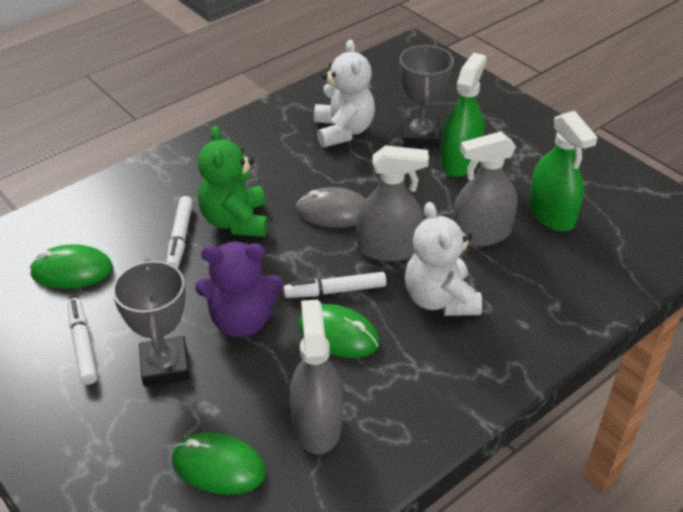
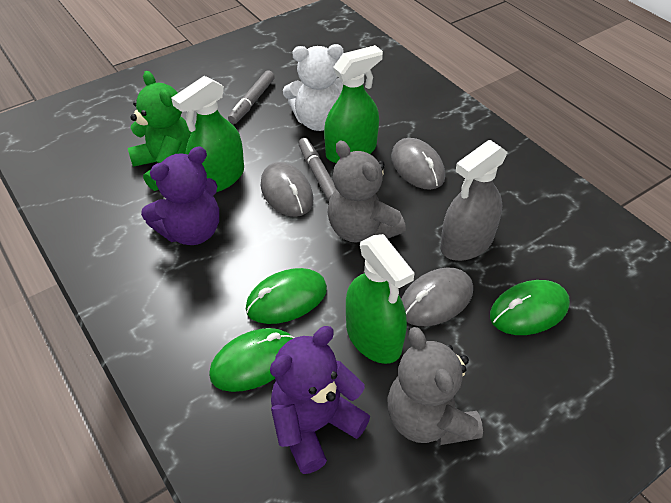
green spray bottle: [441,53,487,177] [529,111,598,232] = 2 -> [171,76,244,192] [324,45,383,163] [346,234,415,364] = 3
grey marker: none = 0 -> [228,70,275,124] [298,138,336,201] = 2
grey mouse: [296,187,366,228] = 1 -> [261,162,313,217] [391,138,445,190] [401,267,473,326] = 3
grey spray bottle: [290,299,343,454] [356,145,429,262] [452,131,518,247] = 3 -> [440,140,508,261] = 1
grey teddy bear: none = 0 -> [328,141,406,243] [387,327,483,445] = 2
grey trophy: [112,259,190,387] [399,45,454,148] = 2 -> none = 0
purple teddy bear: [195,242,283,338] = 1 -> [141,146,219,245] [270,326,370,474] = 2
white marker: [68,298,97,385] [166,196,193,268] [284,272,386,298] = 3 -> none = 0
white teddy bear: [314,40,375,148] [405,202,482,316] = 2 -> [283,44,343,131] = 1

